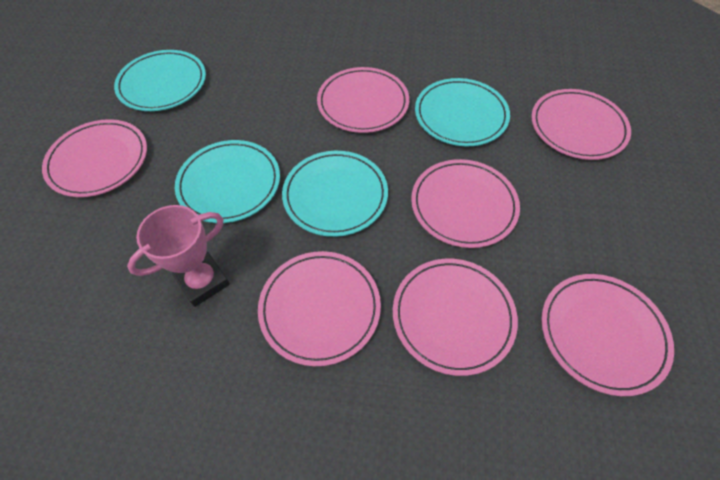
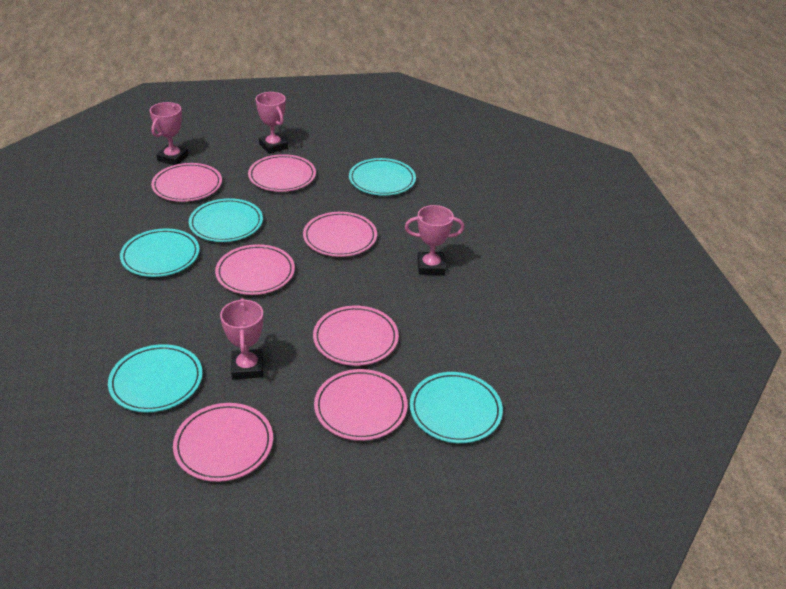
pink trophy: [127,205,230,307] = 1 -> [150,102,188,165] [220,298,263,379] [256,92,288,154] [405,205,465,275] = 4
turquoise plate: [114,50,206,111] [175,140,280,223] [282,151,388,237] [415,78,510,146] = 4 -> [108,344,203,412] [120,228,200,277] [189,198,263,242] [349,158,416,196] [410,372,503,443] = 5

